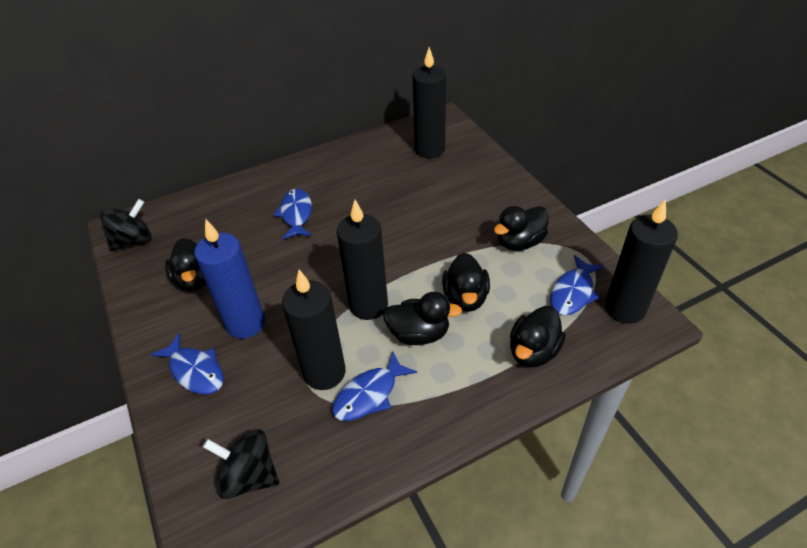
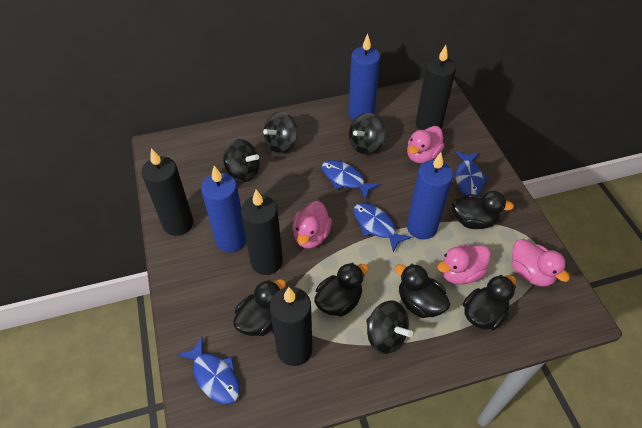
black spinning top: [100,199,151,251] [203,429,279,499] = 2 -> [223,139,260,182] [263,112,298,154] [349,113,386,155] [366,300,413,354] = 4
blue candle: [194,220,265,339] = 1 -> [201,166,246,253] [348,34,380,120] [407,152,453,240] = 3
pink duck: none = 0 -> [292,201,332,249] [407,126,445,163] [437,244,491,285] [512,239,570,287] = 4

